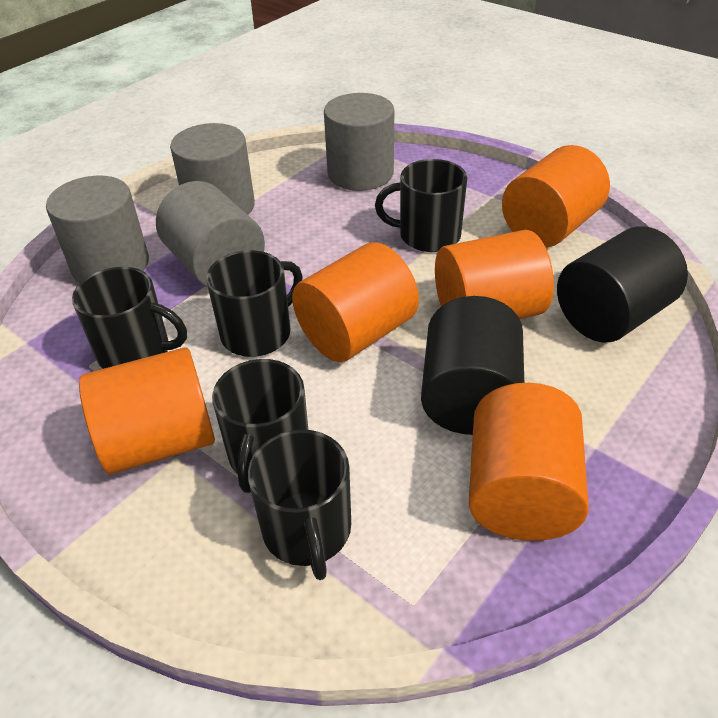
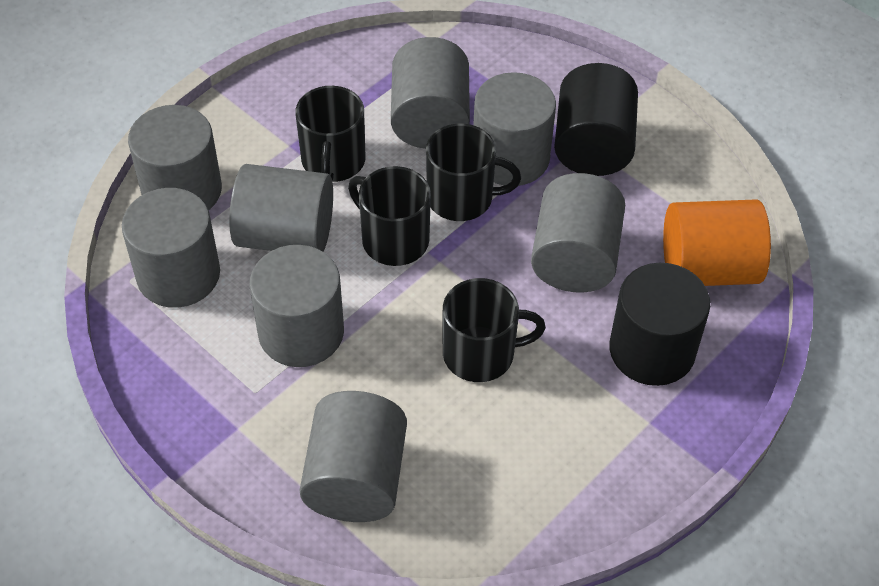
black mug: [72,267,187,369] [206,250,302,357] [212,359,308,493] [248,429,351,580] [375,159,467,252] = 5 -> [295,86,366,182] [348,166,431,266] [426,124,521,221] [443,278,546,382] = 4
grey cylinder: [46,176,149,283] [156,181,265,287] [170,123,255,215] [324,93,394,191] = 4 -> [122,188,220,308] [128,105,222,210] [229,164,333,252] [250,245,344,367] [299,391,407,522] [391,37,470,149] [473,72,556,186] [531,173,625,293] = 8
orange cylinder: [79,347,215,474] [292,242,419,362] [435,230,554,319] [469,383,589,541] [502,145,610,248] = 5 -> [663,199,771,286] = 1

